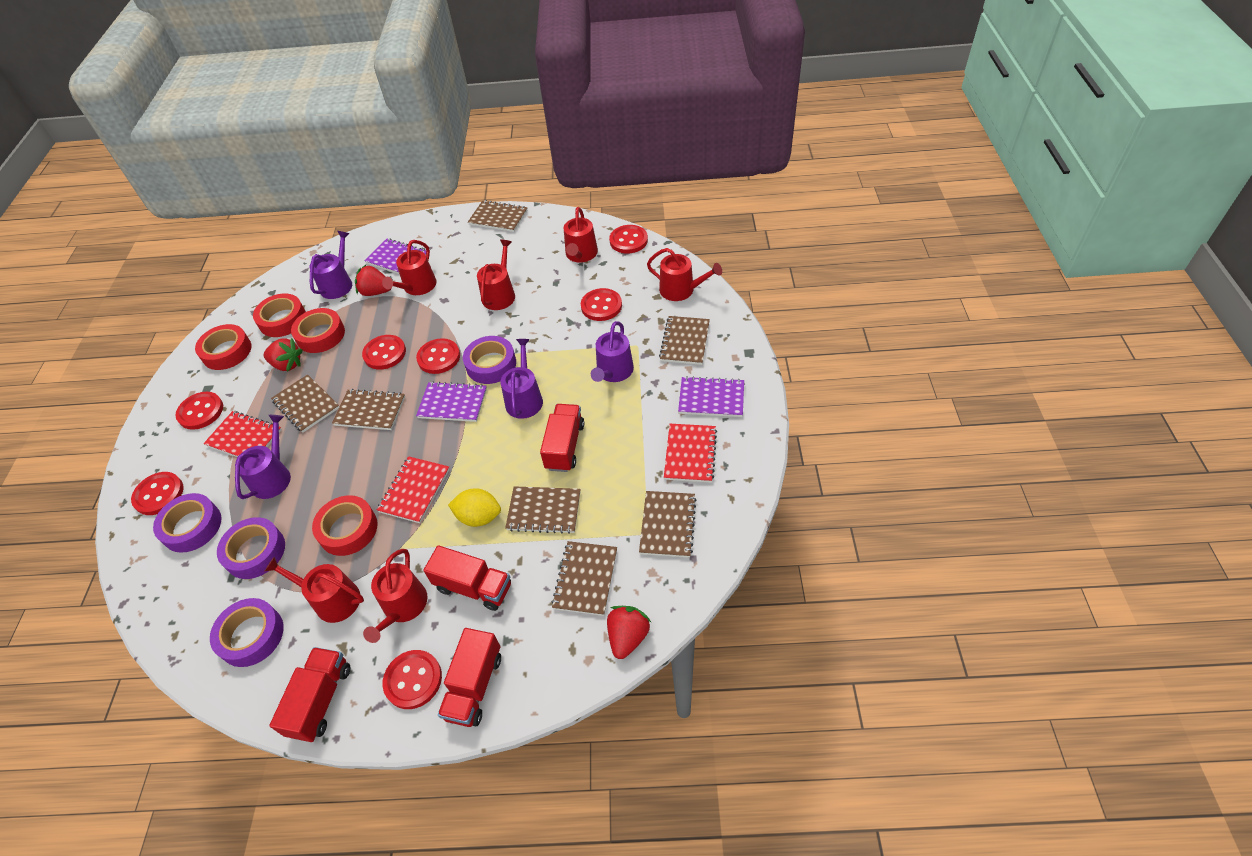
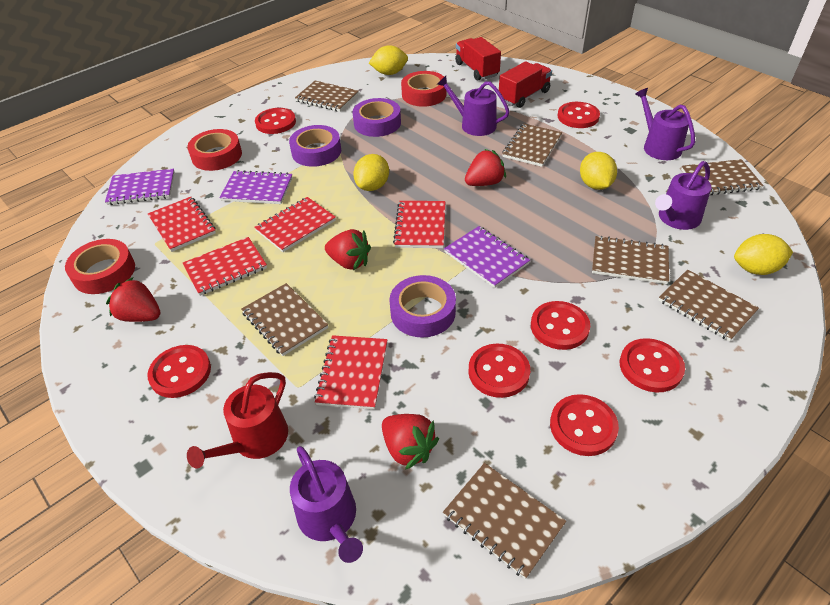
purple tape: [153,493,222,553] [210,598,284,667] [217,517,285,579] [463,336,516,384] = 4 -> [289,125,341,167] [352,98,401,137] [389,275,456,337] = 3
red notebook: [204,411,282,457] [377,456,450,523] [664,424,717,483] = 3 -> [148,197,216,252] [183,237,267,296] [254,197,336,252] [314,335,388,410] [393,201,446,248] = 5
red strawberry: [264,338,302,372] [355,265,392,296] [607,606,651,659] = 3 -> [106,277,160,322] [325,229,371,270] [382,414,439,470] [465,149,506,186] = 4
red tape: [195,324,251,370] [253,293,306,337] [291,308,345,353] [312,495,377,556] = 4 -> [65,239,135,294] [187,129,242,171] [401,71,447,107] = 3
red truck: [269,647,350,742] [423,545,511,611] [438,628,501,727] [540,404,584,472] = 4 -> [455,37,501,81] [499,61,552,108] = 2
red watering can: [265,557,364,623] [363,549,428,643] [382,240,437,295] [477,239,515,310] [564,207,598,263] [647,248,722,301] = 6 -> [187,372,288,469] = 1
yellow lemon: [448,489,501,527] = 1 -> [353,154,389,191] [369,45,408,75] [580,152,617,190] [734,234,793,275] = 4

